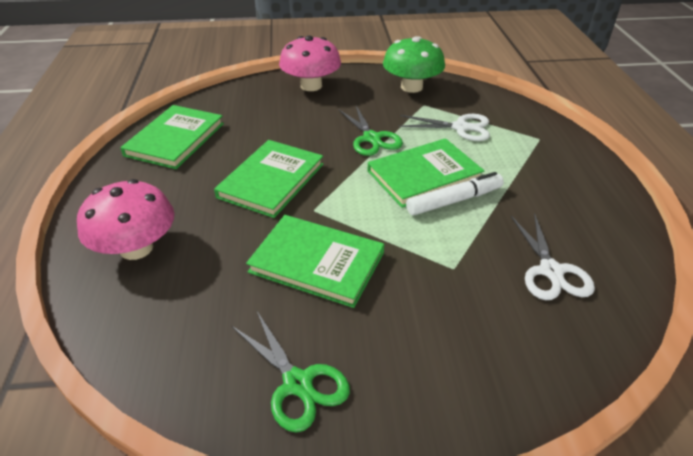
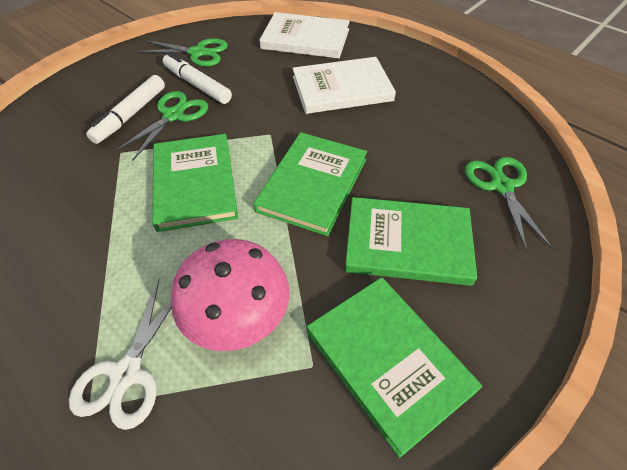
green mushroom: [383,36,445,93] = 1 -> none = 0
green scissors: [232,311,350,433] [339,106,403,156] = 2 -> [114,91,208,161] [137,38,228,67] [465,157,553,252] = 3
pink mushroom: [77,179,175,260] [279,35,341,91] = 2 -> [171,239,289,351] = 1
white book: none = 0 -> [259,12,350,59] [292,57,396,114] = 2
white marker: [406,172,504,215] = 1 -> [86,75,165,144] [162,53,232,104] = 2
white scissors: [398,114,490,141] [511,213,595,300] = 2 -> [69,280,172,430] = 1

